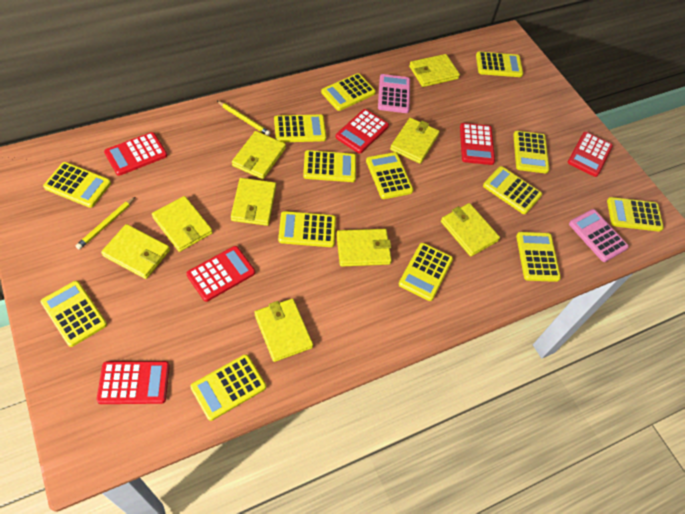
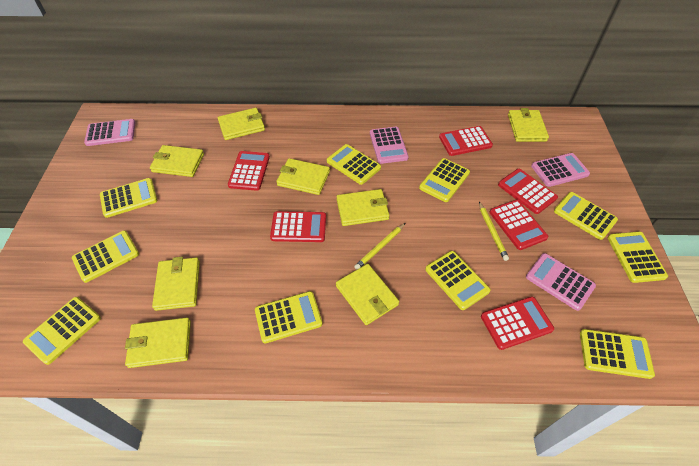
pink calculator: [378,74,410,113] [569,209,629,262] = 2 -> [84,119,135,146] [370,127,409,164] [526,253,596,311] [531,153,590,187] = 4
yellow calculator: [41,281,107,347] [43,162,111,208] [190,354,266,421] [274,114,326,142] [278,211,336,247] [303,150,356,182] [321,73,376,111] [366,152,413,199] [399,243,453,301] [476,52,523,77] [483,166,542,214] [513,131,549,173] [516,232,561,282] [607,197,664,232] = 14 -> [23,297,101,365] [72,230,139,283] [100,178,157,218] [255,291,322,343] [327,144,381,185] [419,158,470,202] [425,251,491,310] [554,192,618,240] [580,329,655,379] [608,232,668,283] = 10
yellow wallet: [101,224,170,279] [152,196,213,252] [231,178,276,226] [232,131,286,179] [255,298,313,362] [336,229,392,267] [390,118,440,164] [409,54,460,87] [441,203,500,257] = 9 -> [125,318,191,368] [150,145,204,177] [152,257,200,311] [218,108,265,140] [276,158,330,195] [336,189,390,226] [336,264,399,325] [508,108,549,142] = 8

